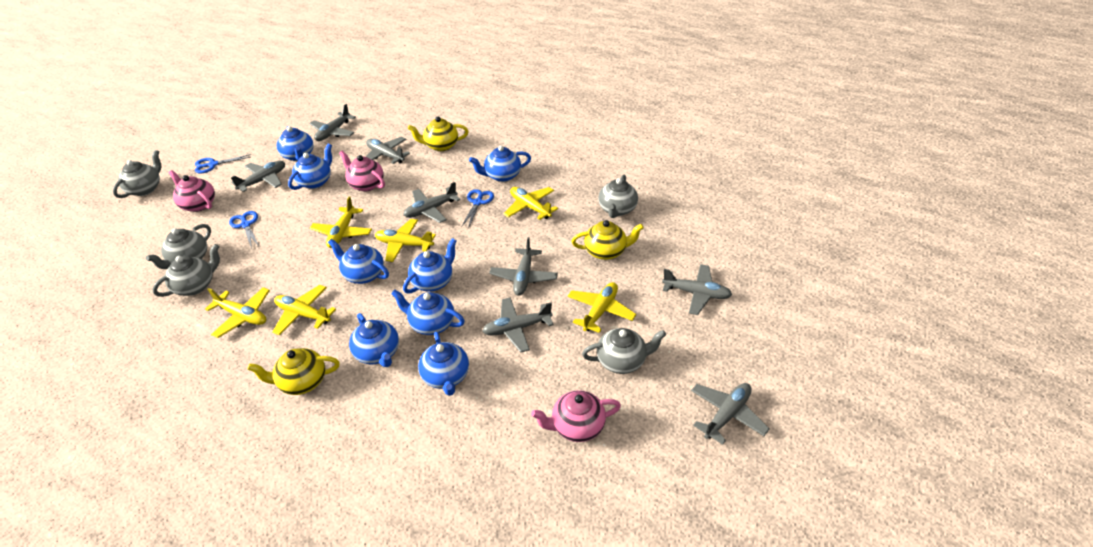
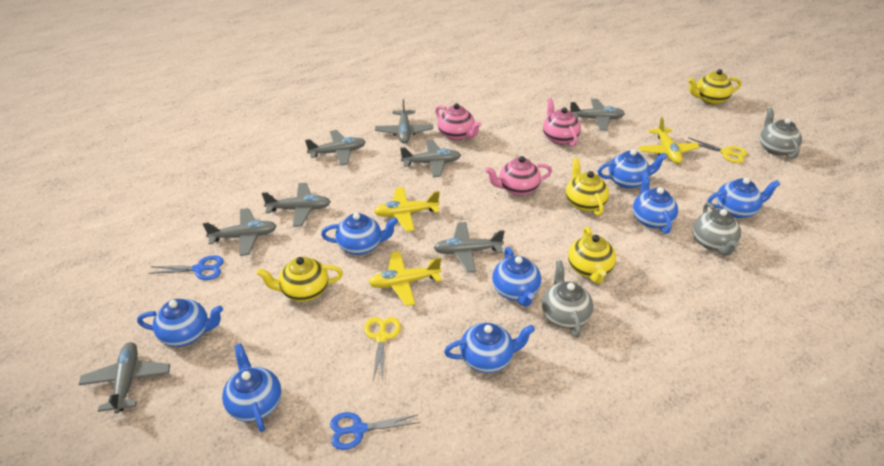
blue scissors: [195,154,251,173] [229,211,259,249] [461,189,494,228] = 3 -> [149,255,224,280] [330,412,420,450] = 2
grey teapot: [113,150,161,198] [146,224,211,269] [152,244,220,297] [582,328,666,374] [598,175,638,218] = 5 -> [542,260,593,338] [693,202,741,255] [760,107,802,159] = 3
yellow plane: [205,287,270,338] [272,285,336,336] [310,197,372,248] [375,219,436,262] [503,187,558,220] [567,282,636,333] = 6 -> [369,251,442,306] [374,187,440,232] [639,117,700,164] = 3
yellow scissors: none = 0 -> [364,317,401,382] [686,137,747,163] = 2
yellow teapot: [247,348,340,395] [408,117,469,151] [571,220,644,260] = 3 -> [257,257,343,302] [566,158,609,216] [568,227,616,284] [688,69,741,105] = 4

